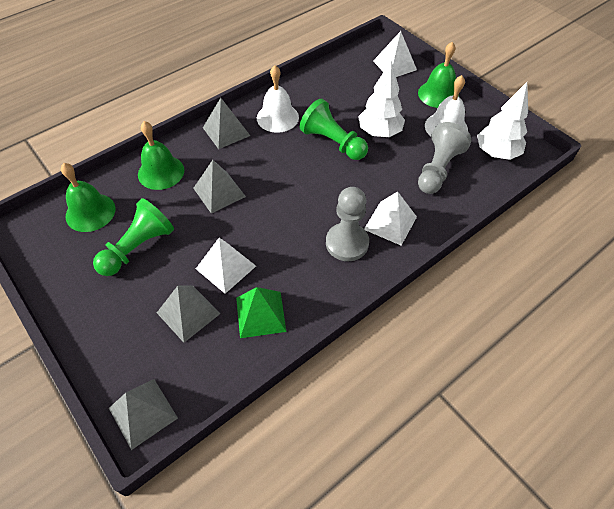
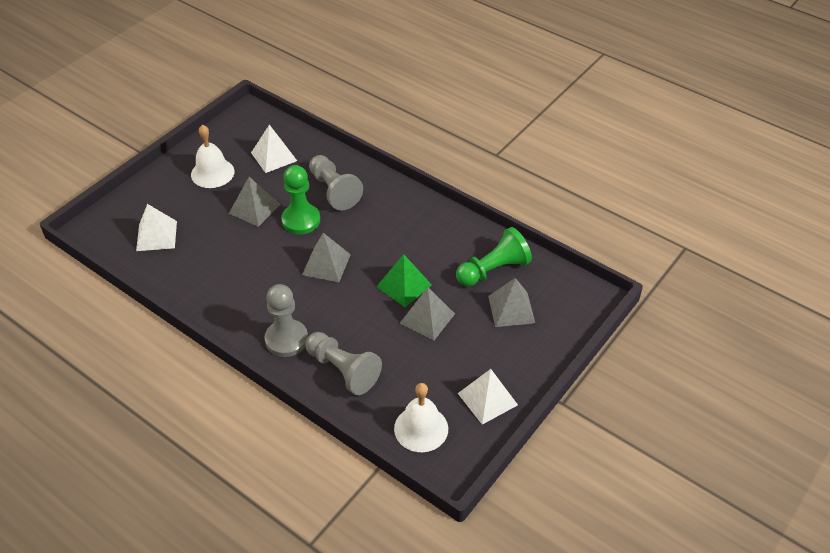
green bell: [61,163,116,232] [138,121,184,190] [418,42,459,108] = 3 -> none = 0
grey pawn: [326,187,369,261] [418,122,471,194] = 2 -> [265,284,308,357] [305,332,382,395] [309,155,363,210] = 3
white tree: [358,61,405,137] [477,82,528,160] = 2 -> none = 0

